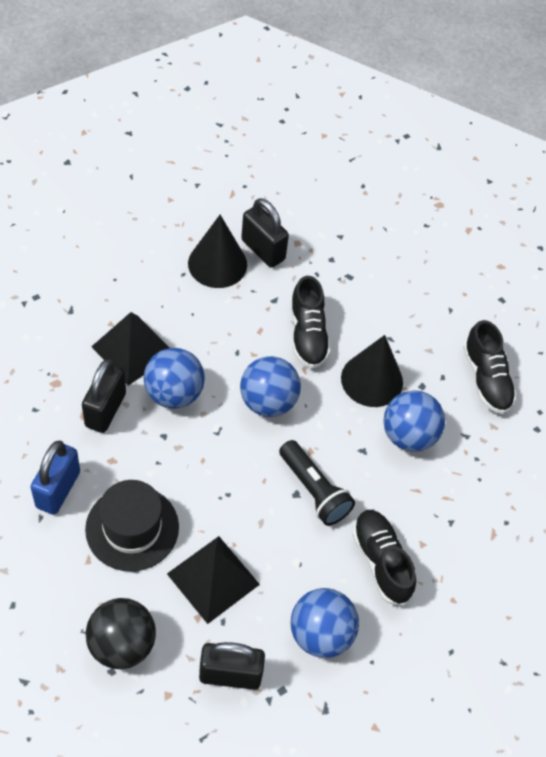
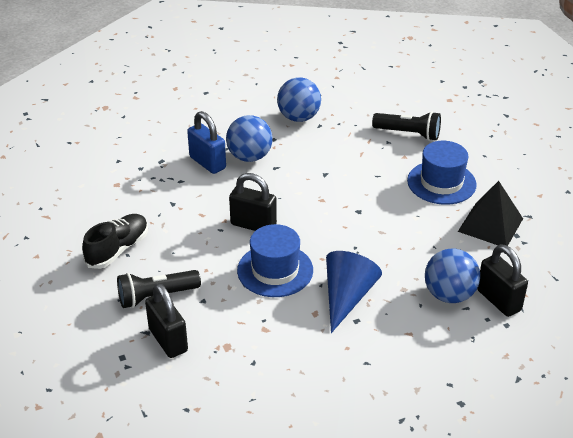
black ball: [86,598,156,669] = 1 -> none = 0
black cone: [188,215,247,288] [341,335,403,407] = 2 -> none = 0
black flashlight: [279,440,355,526] = 1 -> [117,270,201,308] [372,111,441,141] = 2
black hat: [85,480,179,572] = 1 -> none = 0
black pyramid: [91,312,169,386] [167,536,260,624] = 2 -> [458,181,523,246] = 1
black shoe: [290,276,331,369] [352,510,416,606] [463,320,517,414] = 3 -> [82,214,148,269] = 1
blue ball: [144,348,205,409] [240,356,301,417] [291,588,359,658] [383,390,445,452] = 4 -> [226,115,273,162] [277,77,321,122] [425,249,480,303] = 3
blue cone: none = 0 -> [326,251,382,333] = 1
blue hat: none = 0 -> [237,224,313,297] [407,141,477,205] = 2

